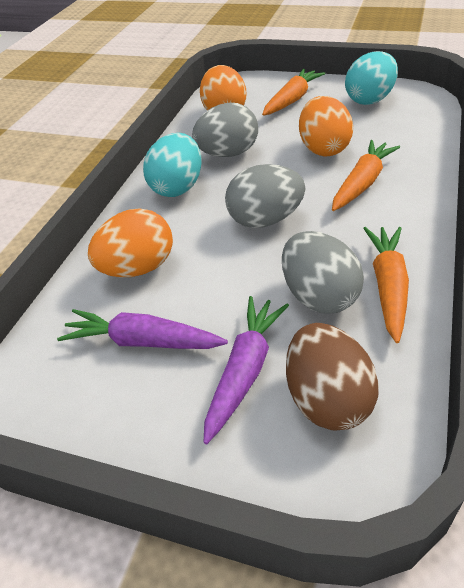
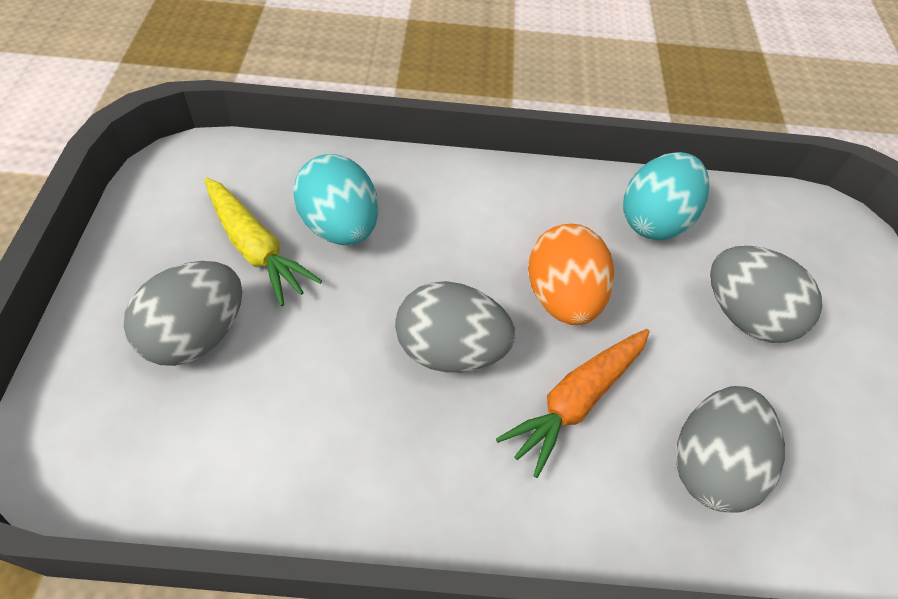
brown egg: [286,323,379,431] = 1 -> none = 0
grey egg: [192,103,258,157] [225,164,305,228] [282,231,364,314] = 3 -> [124,261,242,366] [395,281,515,372] [676,386,785,513] [710,246,822,343] = 4
orange carrot: [262,69,325,116] [332,140,400,211] [363,227,409,343] = 3 -> [496,329,650,478] = 1
orange egg: [88,209,173,277] [200,65,246,111] [299,96,353,156] = 3 -> [528,224,614,325] = 1
purple carrot: [57,309,228,349] [204,296,289,444] = 2 -> none = 0
yellow carrot: none = 0 -> [205,178,322,306] = 1

